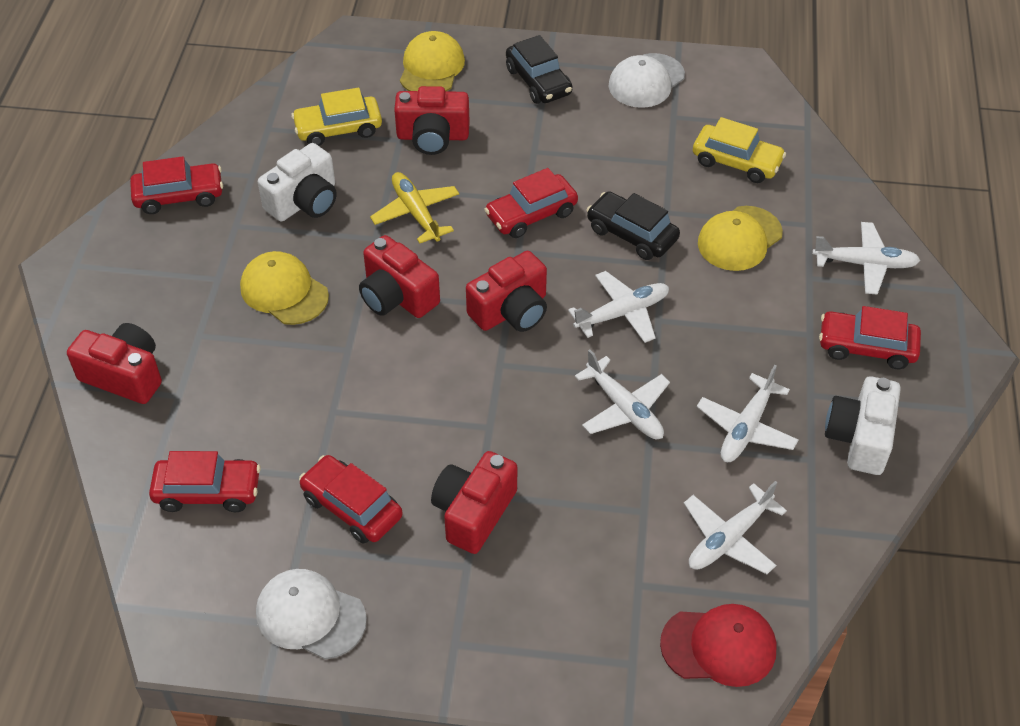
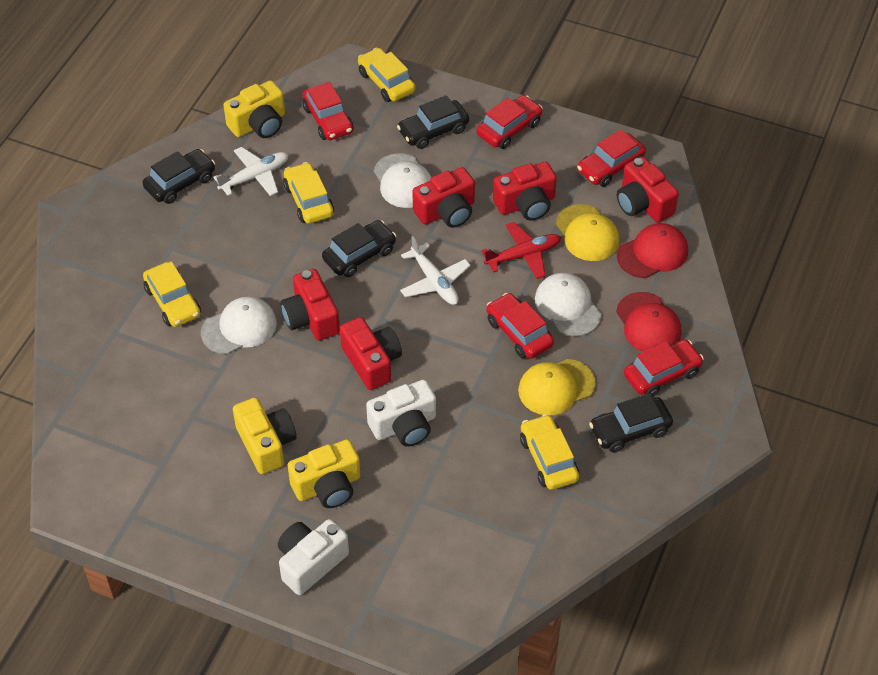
black car: [506,35,572,104] [587,191,680,260] = 2 -> [143,149,215,204] [322,220,396,277] [397,95,469,149] [589,393,673,452] = 4
red cap: [660,604,777,687] = 1 -> [616,292,682,352] [617,223,688,278] = 2
red plane: none = 0 -> [481,222,561,279] = 1
white cap: [256,569,367,659] [609,53,685,108] = 2 -> [201,297,277,354] [374,153,432,208] [535,273,601,336] = 3
white plane: [568,271,669,343] [575,349,670,439] [684,481,787,574] [697,365,798,462] [812,222,921,295] = 5 -> [213,147,288,196] [400,236,471,305] = 2
yellow camera: none = 0 -> [223,80,285,138] [233,398,296,474] [288,439,360,508] = 3
yellow cap: [240,251,329,325] [400,31,465,92] [698,206,783,271] = 3 -> [518,359,596,415] [556,204,619,261] = 2
yellow car: [291,88,382,146] [693,117,786,183] = 2 -> [143,261,201,327] [283,162,334,224] [358,48,416,102] [520,414,579,490] = 4
yellow plane: [370,172,459,244] = 1 -> none = 0

